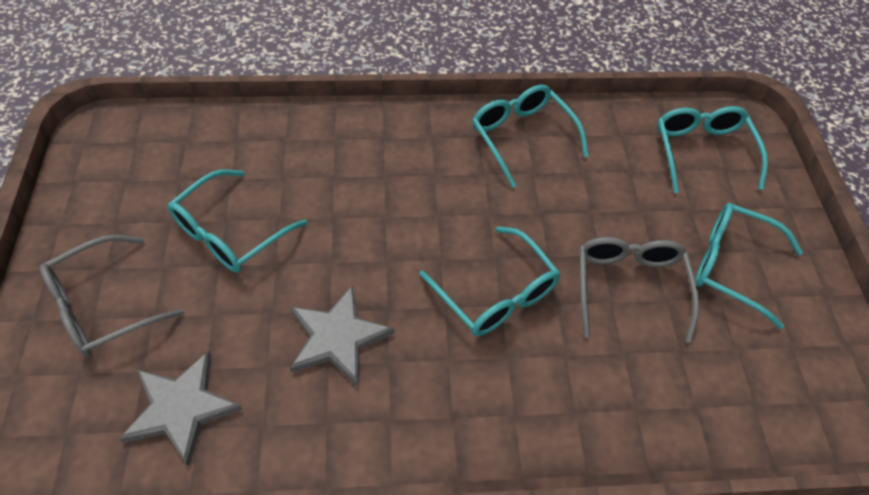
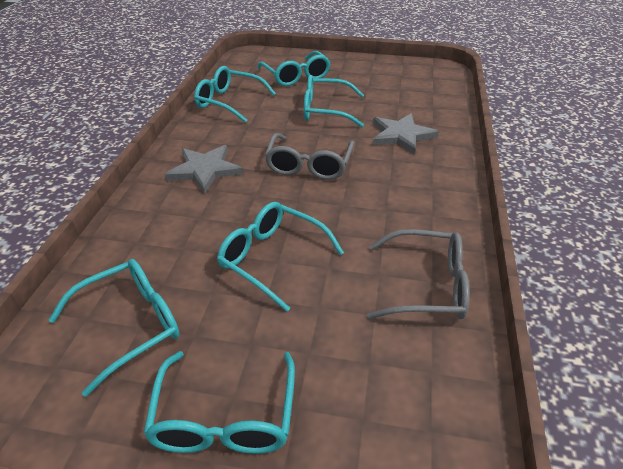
turquoise glasses: [168,169,307,273] [419,226,561,336] [472,85,589,188] [657,106,768,193] [695,203,803,329] = 5 -> [49,259,180,397] [143,351,295,454] [194,66,276,123] [217,202,344,312] [257,51,331,86] [304,75,364,127] = 6

